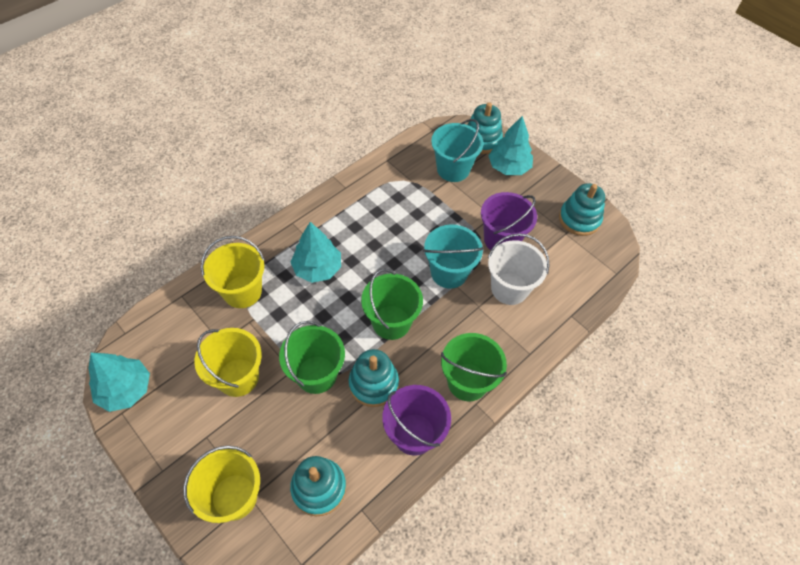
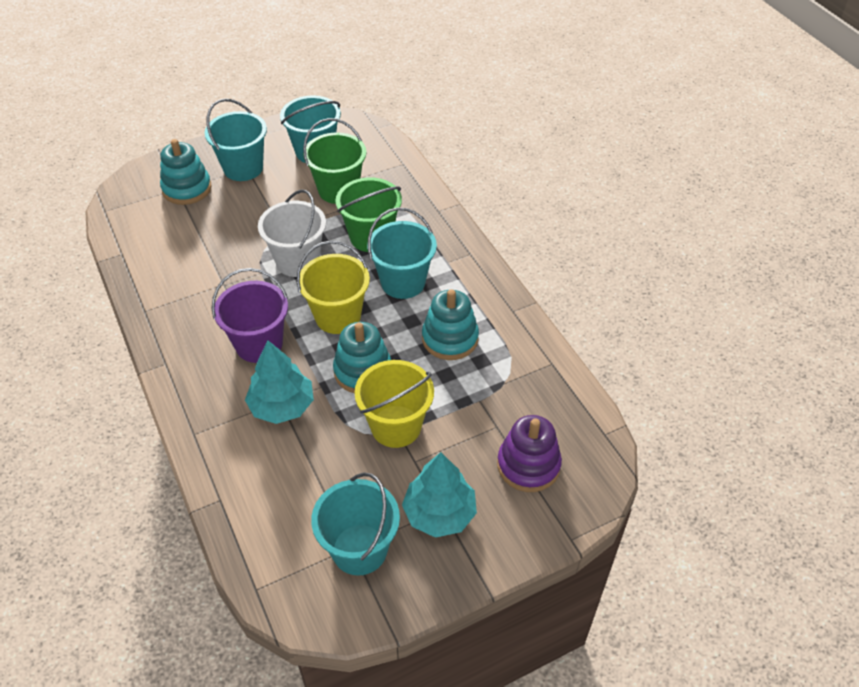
green bucket: [279,321,345,394] [361,269,423,340] [441,333,507,401] = 3 -> [303,118,367,204] [335,177,402,252] = 2
purple bucket: [382,385,451,456] [481,192,537,250] = 2 -> [212,268,288,363] = 1
purple stacking toy: none = 0 -> [497,415,562,492] = 1
turquoise bucket: [423,224,484,289] [431,119,483,182] = 2 -> [205,99,267,181] [280,96,341,163] [311,472,400,576] [367,208,437,299] = 4
turquoise stacking toy: [290,456,346,516] [349,349,399,407] [468,102,503,154] [559,183,605,236] = 4 -> [160,139,212,205] [333,322,391,393] [422,289,479,360] = 3
turquoise tree: [88,353,150,412] [290,222,341,283] [488,116,533,175] = 3 -> [245,340,314,424] [402,452,477,538] = 2
yellow bucket: [183,445,260,523] [194,328,262,397] [201,236,265,308] = 3 -> [297,241,370,334] [355,360,434,448] = 2

